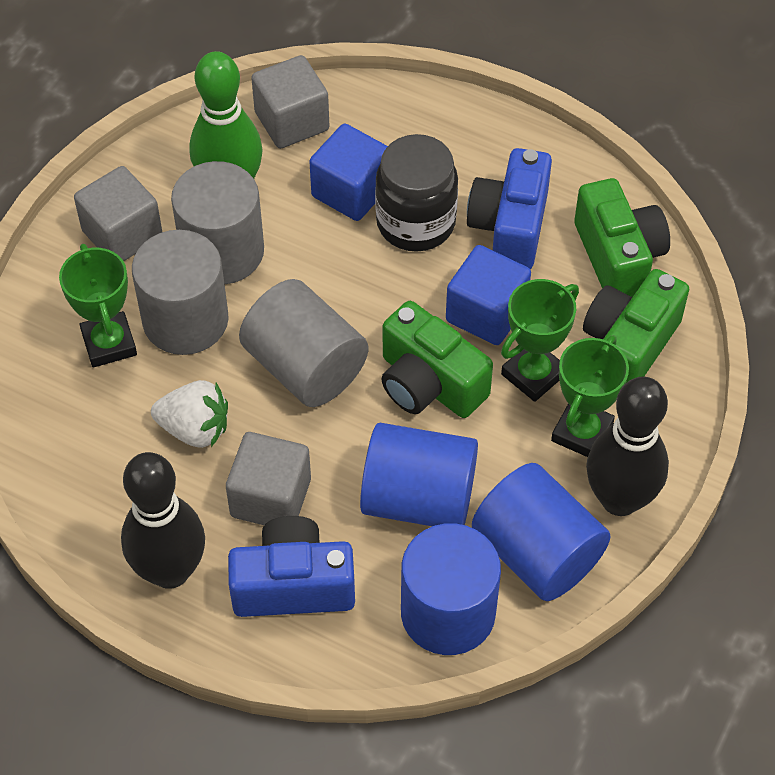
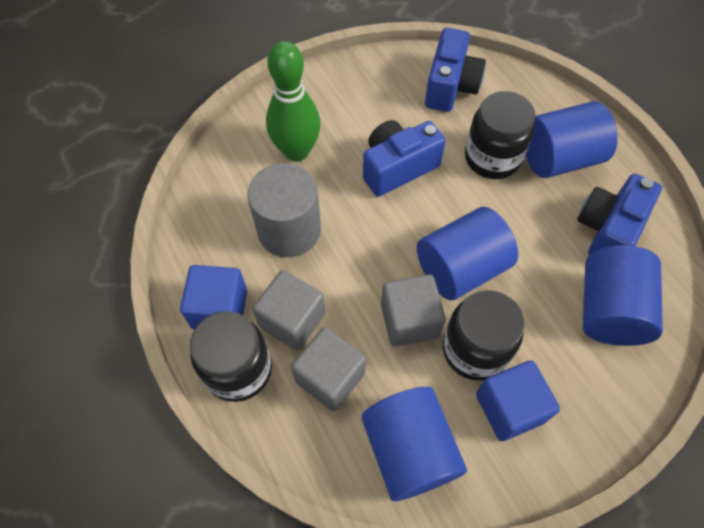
black bowling pin: [121,452,205,589] [586,377,669,516] = 2 -> none = 0
black jar: [375,134,458,252] = 1 -> [190,311,272,402] [443,290,524,381] [465,91,536,179] = 3
blue camera: [228,516,355,617] [467,148,552,269] = 2 -> [363,120,446,197] [425,28,486,112] [577,174,662,255] = 3
blue cylinder: [360,423,478,526] [401,523,501,655] [472,463,611,601] = 3 -> [362,387,467,501] [417,207,518,300] [526,101,617,178] [583,245,663,346] = 4
green camera: [381,301,493,418] [574,178,670,297] [583,269,689,383] = 3 -> none = 0
green trophy: [59,244,137,368] [501,279,579,402] [551,335,629,457] = 3 -> none = 0
grey cylinder: [132,230,229,355] [171,161,264,284] [239,279,368,407] = 3 -> [247,163,321,257] = 1
white strawberry: [151,380,228,448] = 1 -> none = 0

